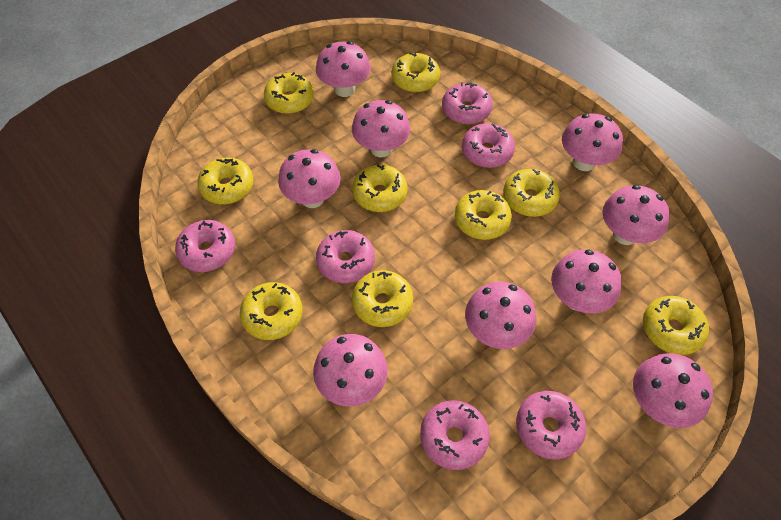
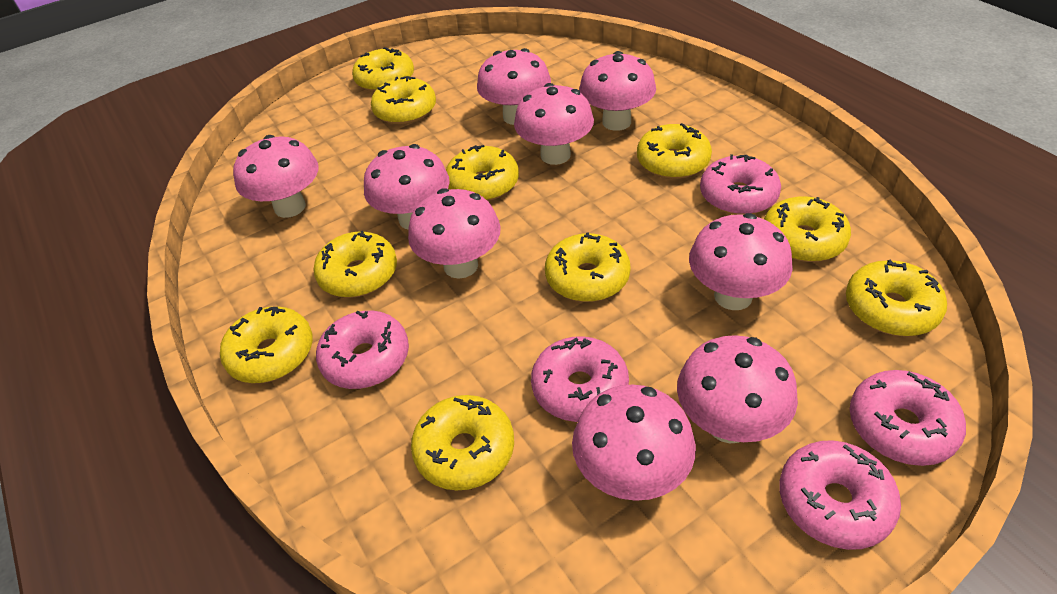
pink donut: [175,220,235,272] [316,230,375,283] [420,400,490,470] [442,82,493,124] [462,123,515,168] [516,391,586,460] = 6 -> [316,311,409,389] [531,336,629,422] [700,154,781,215] [779,440,901,550] [850,370,966,466] = 5
yellow donut: [197,158,253,205] [240,282,303,340] [264,72,314,114] [352,165,408,212] [352,270,413,327] [391,53,440,93] [455,190,512,240] [503,169,560,217] [643,296,709,355] = 9 -> [220,307,313,383] [313,231,397,298] [352,47,414,92] [371,76,436,125] [411,395,514,491] [446,145,519,201] [545,232,631,302] [637,123,712,179] [764,196,851,262] [846,260,947,336] = 10

